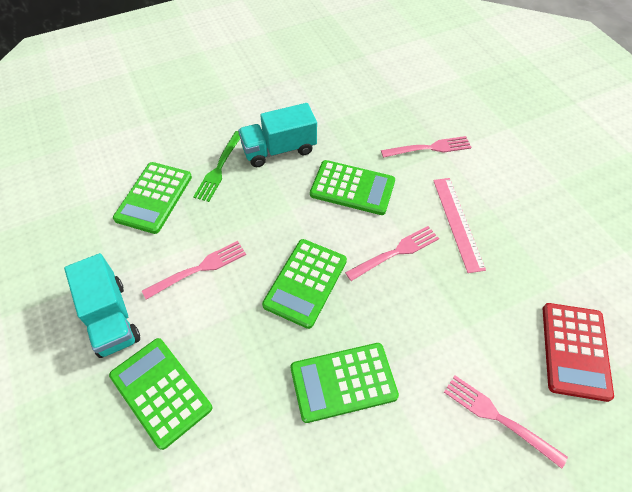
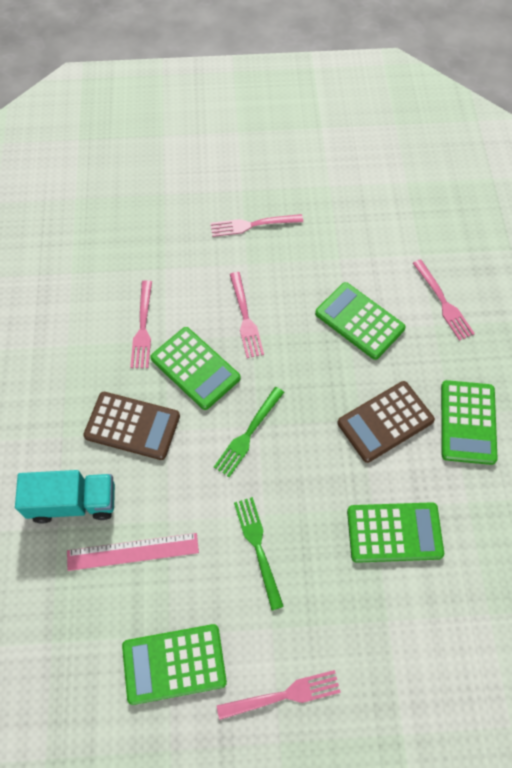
brown calculator: none = 0 -> [83,392,180,460] [337,381,435,463] = 2
green fork: [193,131,240,202] = 1 -> [214,387,284,477] [234,497,284,610] = 2
pink fork: [142,241,246,300] [345,226,439,281] [381,136,472,158] [444,375,568,469] = 4 -> [130,280,152,368] [210,214,303,237] [217,670,341,720] [230,272,264,358] [413,259,475,341] = 5
red calculator: [543,303,614,402] = 1 -> none = 0
turquoise truck: [64,253,140,358] [238,103,317,167] = 2 -> [15,470,115,524] = 1

